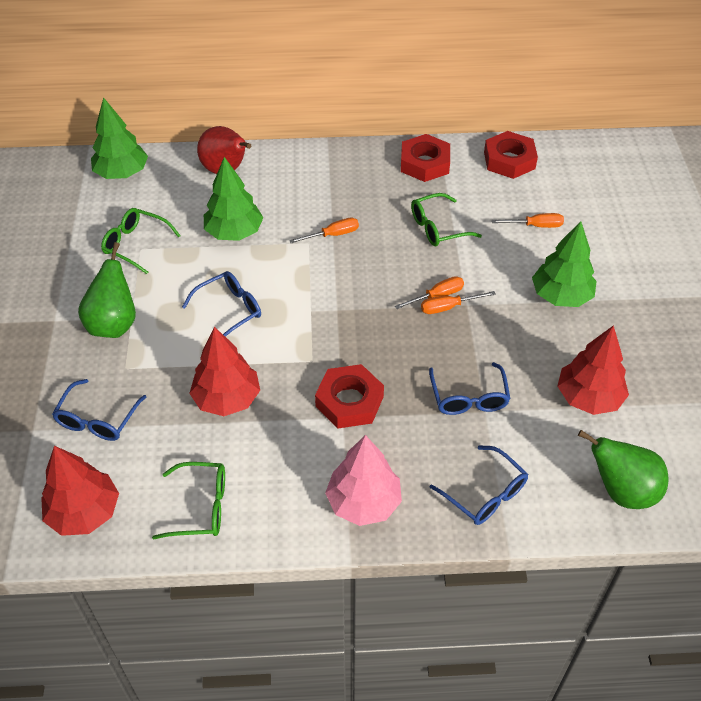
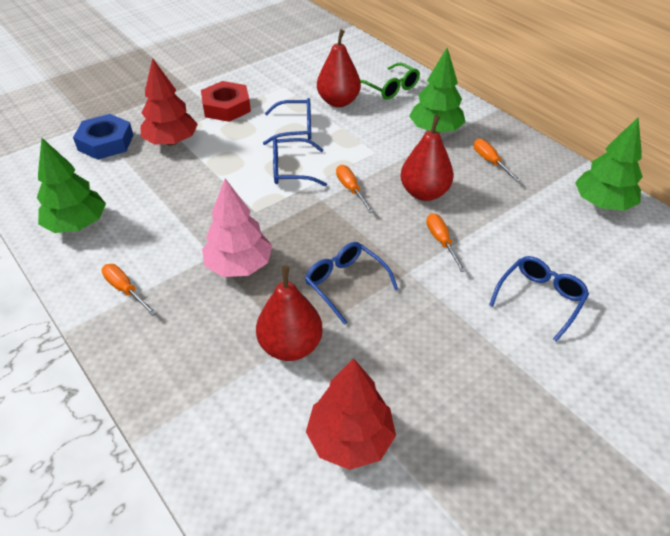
blue nut: none = 0 -> [73,114,133,160] = 1
green glasses: [101,208,181,274] [152,462,225,540] [411,193,482,246] = 3 -> [360,63,420,100] = 1
green pear: [78,242,136,338] [578,430,668,509] = 2 -> none = 0
red nut: [315,364,384,428] [401,134,450,182] [484,131,538,179] = 3 -> [201,81,251,122] = 1
red pear: [197,126,251,174] = 1 -> [256,266,323,361] [317,29,361,107] [400,115,454,201] = 3
red tree: [41,446,119,536] [189,327,260,416] [557,325,629,415] = 3 -> [141,58,198,146] [306,358,396,470] = 2

